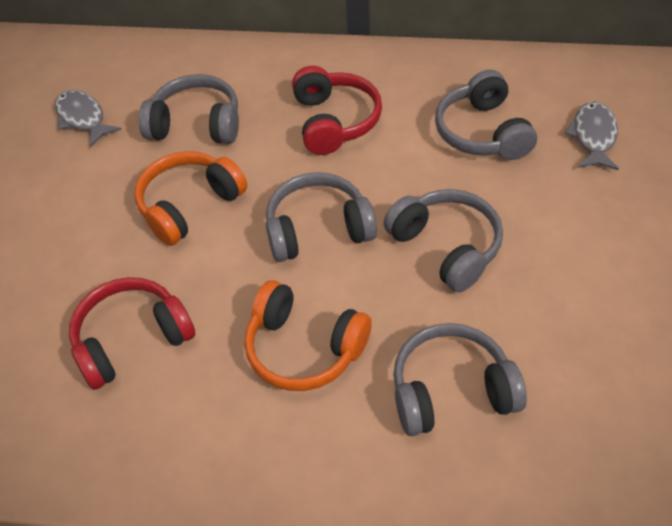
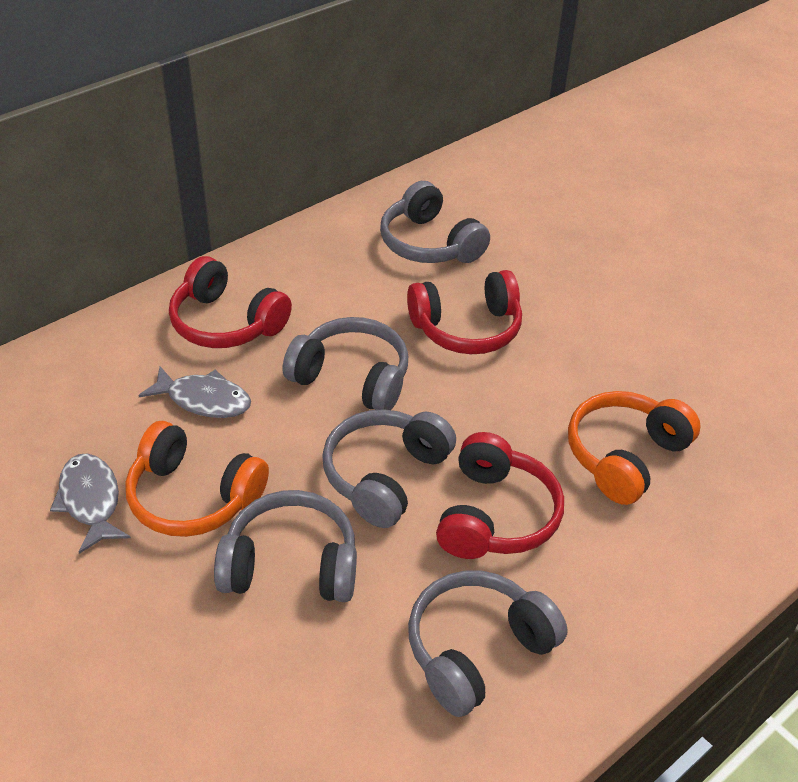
red headphones: [69,277,195,390] [292,66,382,155] = 2 -> [169,256,292,348] [407,270,522,354] [436,432,564,559] = 3

